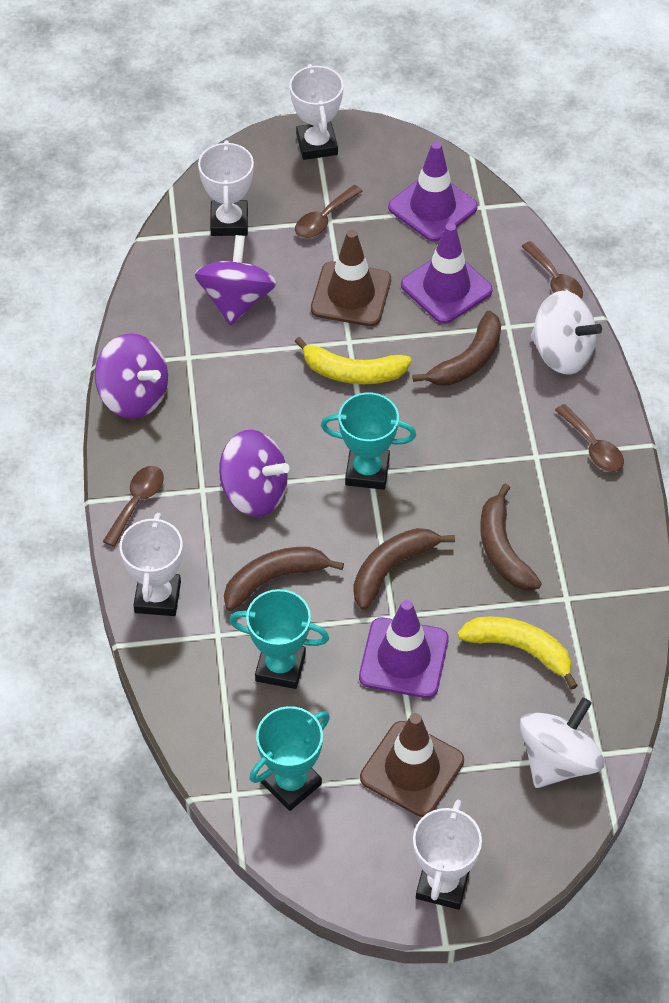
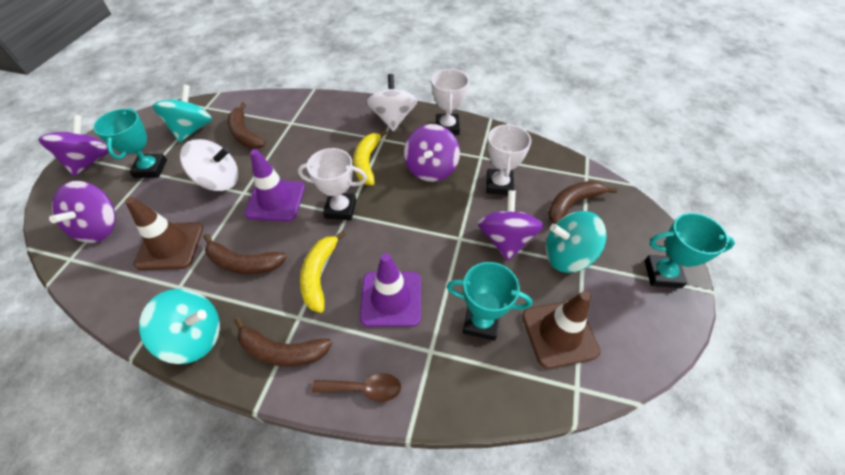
brown spoon: [103,466,164,547] [295,185,362,238] [521,241,583,299] [555,404,624,472] = 4 -> [312,373,401,402] = 1
purple spinning top: [95,333,168,419] [195,235,276,326] [219,430,289,517] = 3 -> [38,115,109,176] [49,181,116,243] [404,124,460,182] [478,190,544,261] = 4
purple traffic cone: [359,600,449,698] [388,141,478,242] [401,223,493,324] = 3 -> [244,149,305,222] [360,253,421,327] = 2
turquoise spinning top: none = 0 -> [139,289,220,364] [153,84,212,142] [546,211,607,273] = 3
white trophy: [119,513,183,616] [198,140,254,236] [289,64,344,160] [413,800,482,910] = 4 -> [298,148,367,220] [431,69,469,135] [486,124,531,195] = 3

